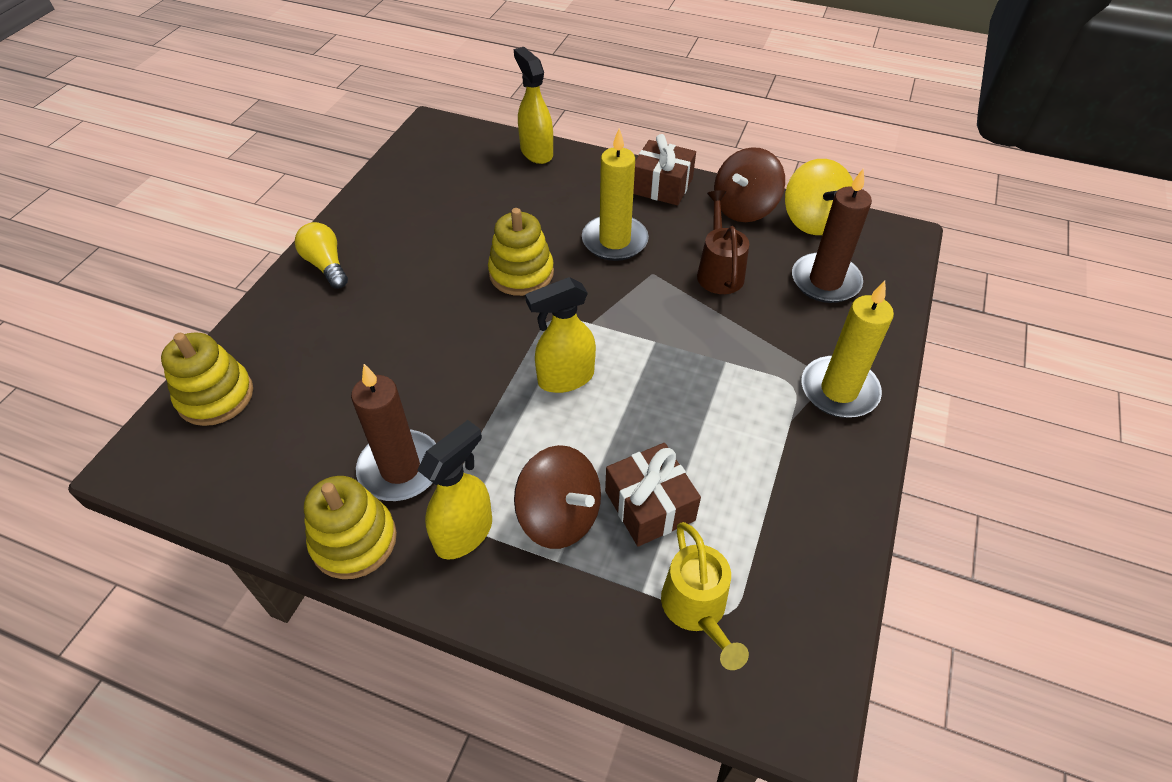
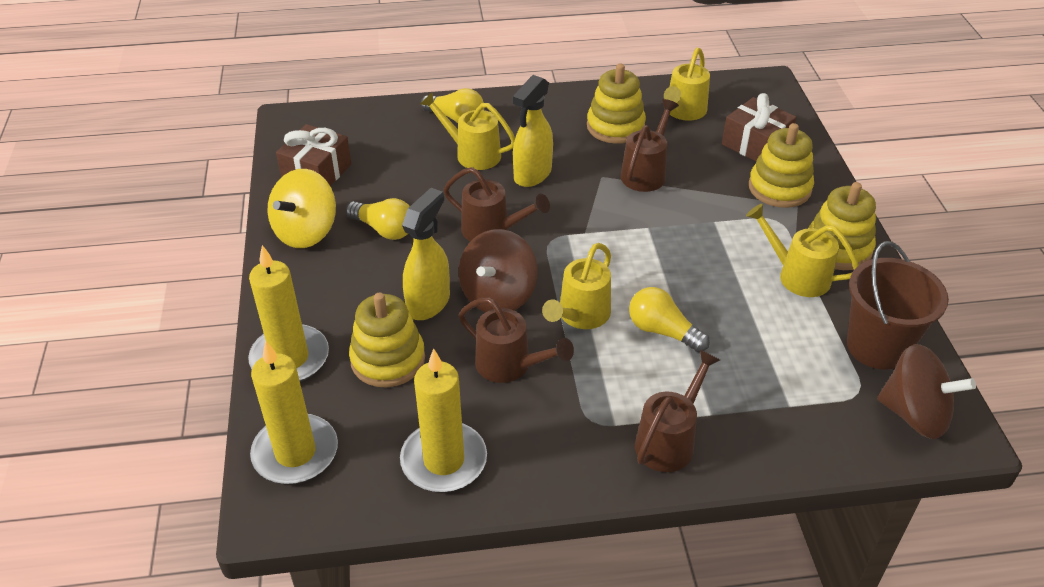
brown bucket: none = 0 -> [847,241,949,369] = 1
brown candle: [351,364,436,501] [792,168,872,303] = 2 -> none = 0
brown watering can: [697,190,749,294] = 1 -> [443,167,550,241] [459,298,574,383] [621,99,679,192] [635,350,720,472] = 4
yellow candle: [582,128,649,261] [801,281,894,418] = 2 -> [248,245,329,382] [250,341,338,484] [400,349,487,492] = 3
yellow light bulb: [295,222,348,289] = 1 -> [346,198,410,240] [421,88,484,123] [629,287,710,352] = 3
yellow spray bottle: [417,420,492,559] [514,47,553,164] [525,277,596,393] = 3 -> [402,188,450,320] [512,75,553,187] = 2
yellow stacking toy: [161,333,253,426] [304,476,397,579] [488,208,554,296] = 3 -> [349,293,425,388] [587,63,646,144] [749,123,814,208] [808,182,876,270] = 4
yellow watering can: [661,522,749,670] = 1 -> [420,92,515,170] [542,243,611,329] [664,48,710,121] [746,204,859,297] = 4

